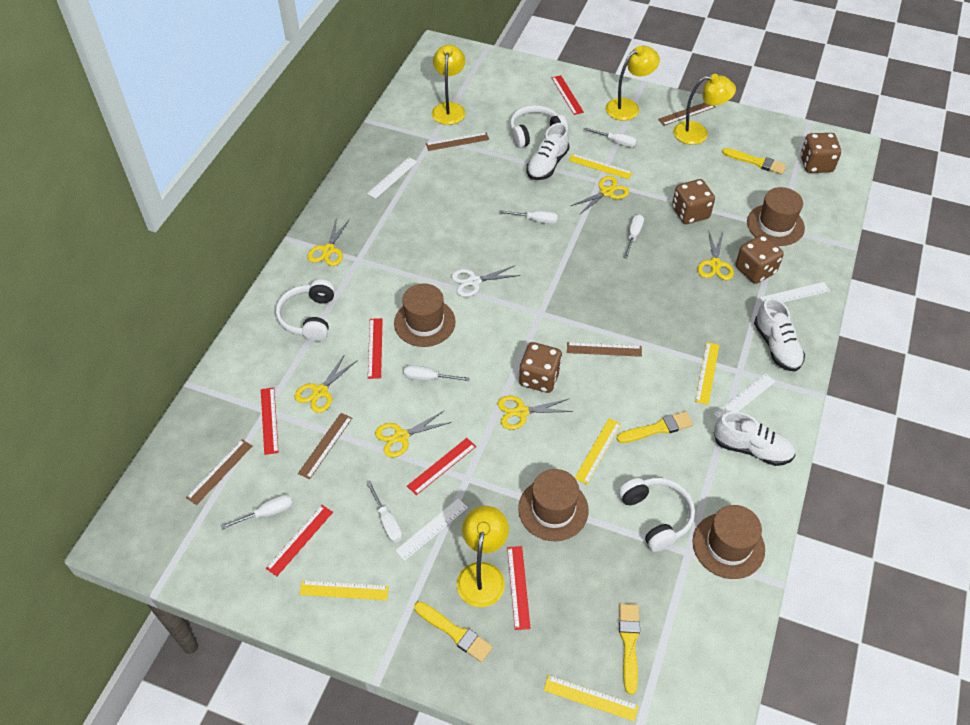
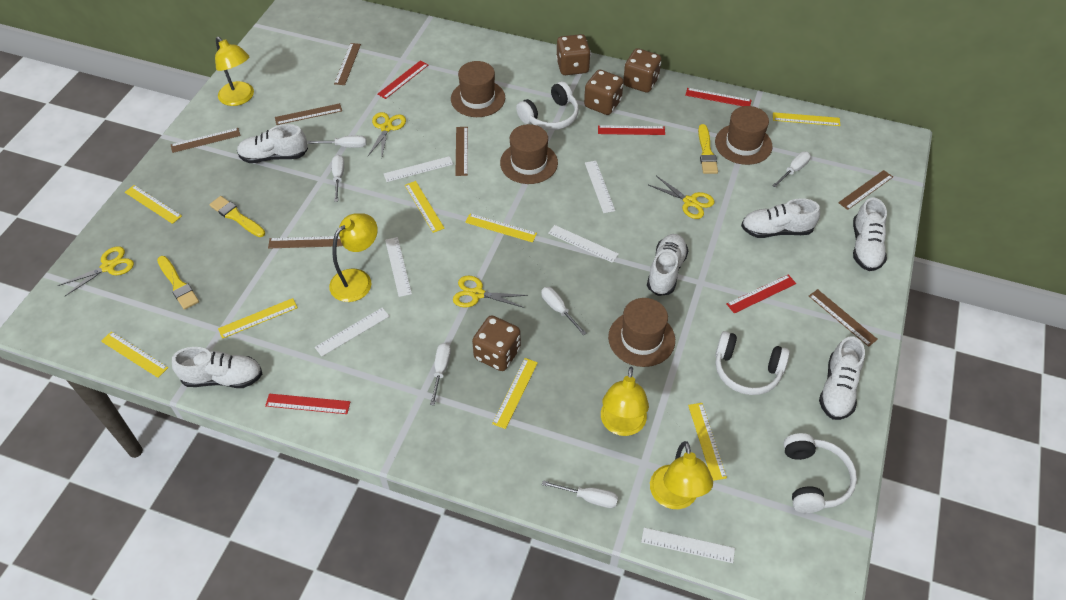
brown ruler: [186,439,252,505] [298,413,352,479] [426,132,489,151] [567,342,642,357] [658,103,715,126] = 5 -> [171,128,241,153] [268,236,342,249] [275,103,342,125] [334,43,361,85] [455,127,468,176] [809,289,878,347] [838,170,893,210] = 7
red ruler: [261,387,279,455] [266,505,333,576] [368,318,383,379] [407,438,476,495] [507,546,531,630] [551,75,584,115] = 6 -> [265,393,350,414] [377,60,428,99] [598,125,665,135] [685,88,752,106] [727,275,796,314] = 5
white ruler: [367,157,417,199] [395,498,468,561] [714,373,776,419] [760,282,830,303] = 4 -> [315,307,390,357] [384,156,453,182] [385,237,412,297] [548,225,619,263] [585,161,615,213] [641,528,735,563] = 6
white scissors: [451,265,520,297] = 1 -> none = 0
white shoe: [527,123,569,180] [714,412,795,466] [754,298,805,371] = 3 -> [172,347,262,388] [237,124,308,163] [647,234,688,296] [741,198,820,238] [819,336,865,420] [853,197,887,271] = 6
yellow brush: [414,602,493,662] [617,411,693,443] [619,604,640,694] [722,148,786,175] = 4 -> [157,256,199,310] [209,196,265,237] [698,124,718,174] = 3
yellow ruler: [299,580,389,600] [544,675,639,721] [568,154,633,179] [575,418,621,484] [695,342,719,405] = 5 -> [101,331,168,378] [125,185,182,224] [218,298,298,339] [405,181,445,233] [465,213,537,243] [492,358,538,429] [688,403,727,481] [773,112,840,126] = 8
yellow scissors: [295,354,356,413] [308,217,350,266] [375,410,452,457] [497,396,573,430] [571,176,629,215] [698,232,734,280] = 6 -> [58,246,134,296] [368,112,406,156] [453,275,528,308] [649,176,715,219] = 4

